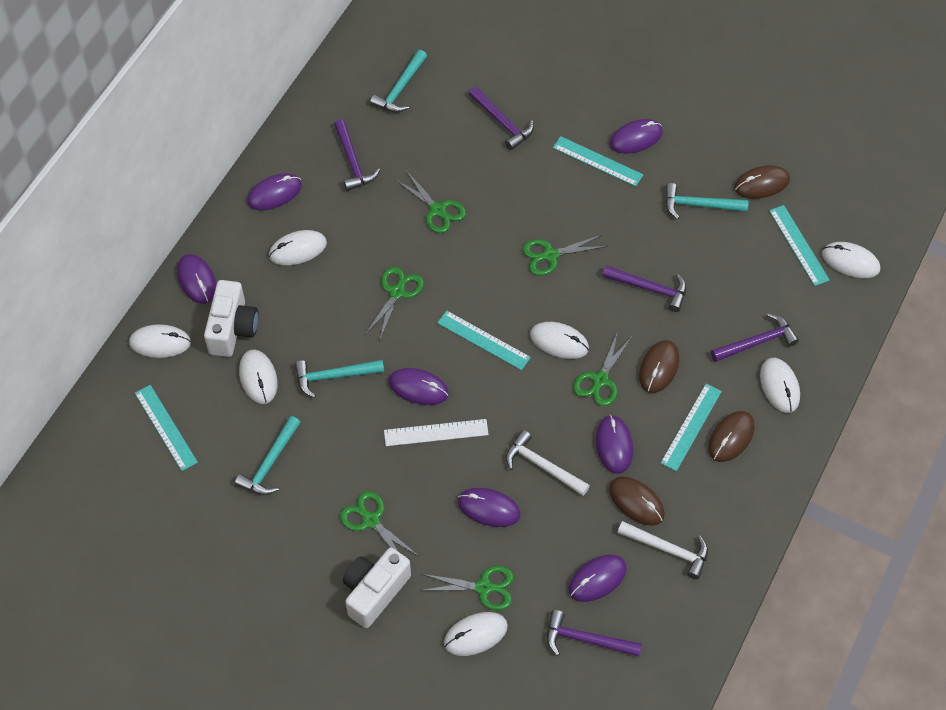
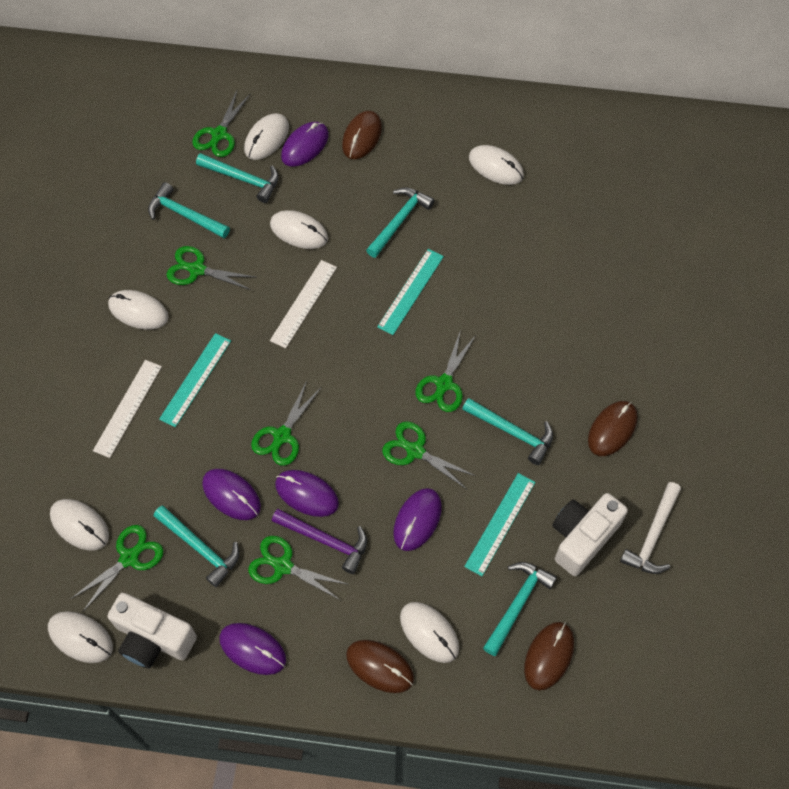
green scissors: [340,491,420,557] [365,267,424,339] [396,172,466,233] [420,566,514,610] [523,235,607,276] [573,331,632,406] = 6 -> [71,525,164,611] [166,246,255,290] [192,91,251,157] [248,536,347,600] [251,381,322,466] [382,421,476,489] [415,330,476,412] = 7
purple hammer: [334,119,380,191] [469,87,534,150] [547,610,642,657] [602,265,686,312] [711,313,799,362] = 5 -> [272,509,367,574] = 1
purple mouse: [177,254,216,304] [247,173,302,210] [388,368,449,405] [458,488,521,527] [569,555,627,602] [595,415,633,474] [609,119,663,154] = 7 -> [202,469,261,520] [219,623,286,675] [275,470,339,517] [281,122,329,167] [393,488,442,551] = 5
turquoise hammer: [235,416,301,495] [295,360,384,398] [370,50,427,113] [665,183,748,219] = 4 -> [148,182,230,238] [154,506,239,587] [196,153,279,203] [366,187,435,258] [462,398,553,465] [483,562,557,656] = 6
turquoise ruler: [135,385,198,471] [437,310,531,370] [553,136,644,187] [660,384,722,471] [769,205,830,286] = 5 -> [159,333,231,427] [377,249,444,335] [464,473,535,576] = 3
white hammer: [506,430,590,496] [617,521,708,579] = 2 -> [620,482,681,574] = 1
white ruler: [384,419,489,446] = 1 -> [93,360,162,458] [270,260,337,348] = 2

